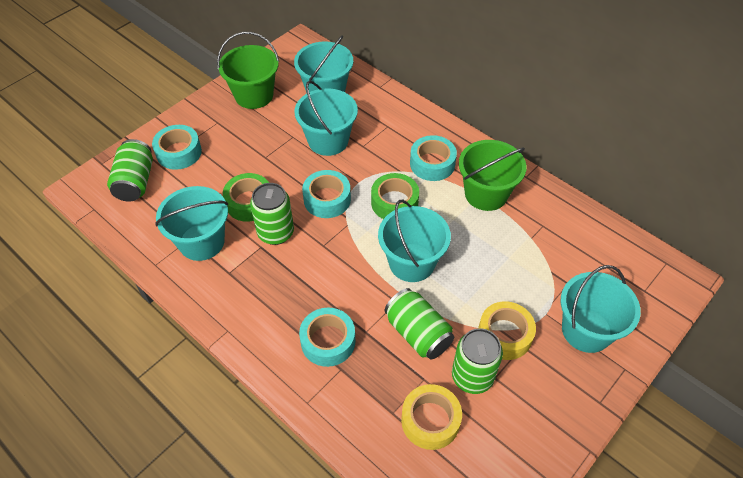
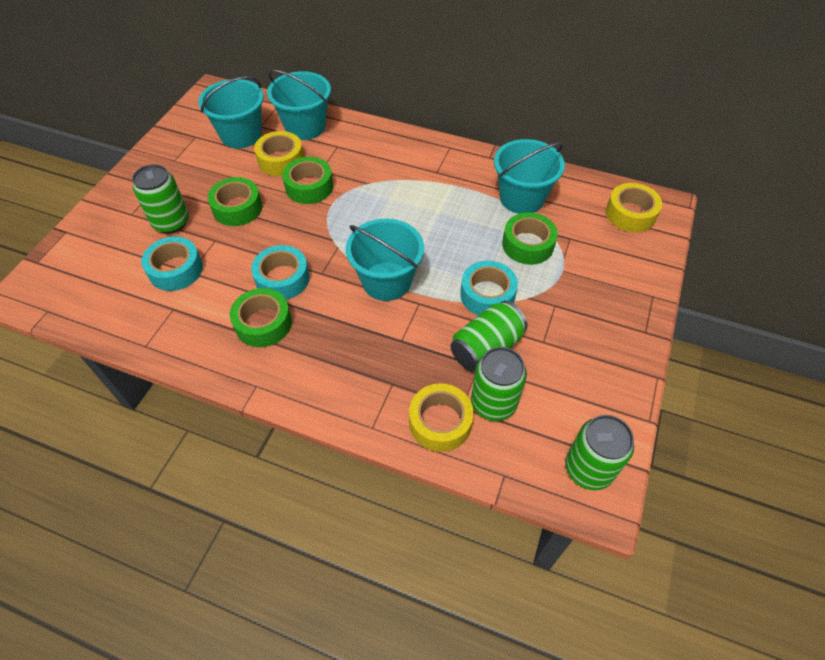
green bucket: [217,32,279,109] [459,140,526,211] = 2 -> none = 0
green tape: [223,173,269,222] [371,173,419,219] = 2 -> [208,177,262,226] [230,288,292,347] [282,157,333,204] [502,212,558,265] = 4
turquoise bucket: [156,186,228,261] [294,35,353,93] [295,81,358,156] [378,200,451,282] [561,265,641,353] = 5 -> [198,76,264,148] [267,70,331,140] [346,219,424,301] [494,139,565,214] = 4
turquoise tape: [152,125,202,170] [299,308,355,367] [302,170,351,218] [410,135,457,181] = 4 -> [141,237,203,291] [251,245,309,300] [460,261,518,315] = 3
yellow tape: [401,384,462,450] [478,301,536,360] = 2 -> [254,131,304,176] [409,383,474,452] [606,183,662,232] = 3

